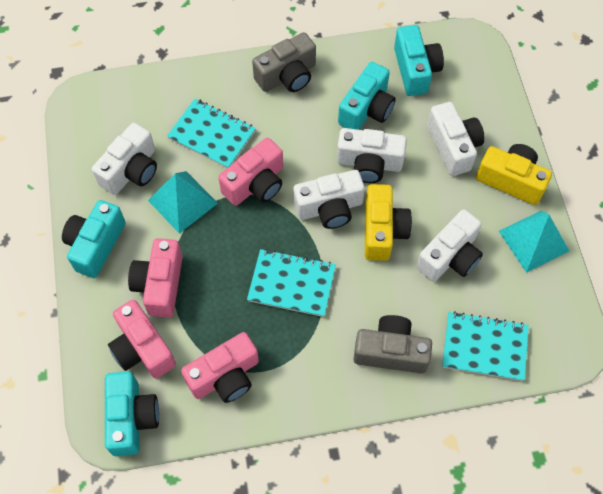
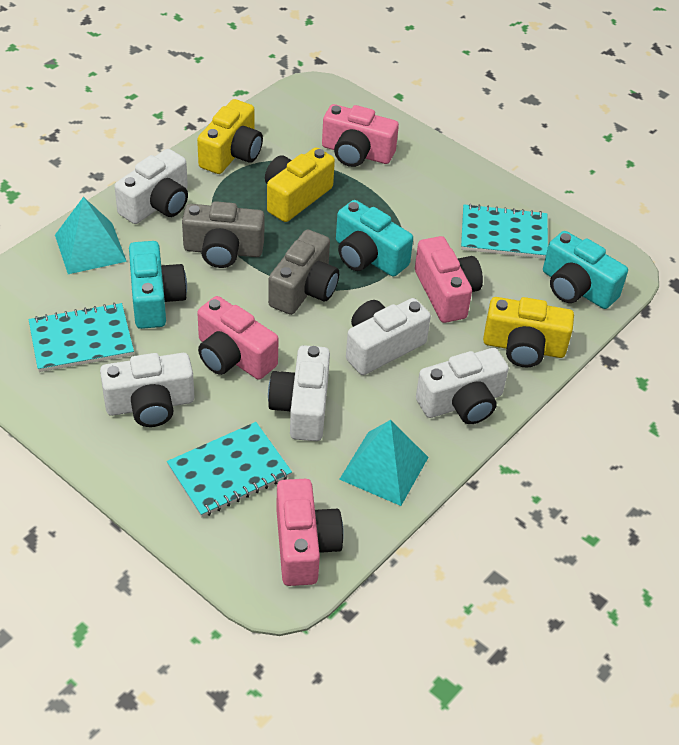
turquoise camera: [62,200,126,278] [105,371,159,456] [338,62,396,130] [394,25,444,96] = 4 -> [129,241,187,329] [336,200,413,277] [543,231,628,309] = 3
yellow camera: [365,184,412,261] [476,144,552,205] = 2 -> [197,99,263,174] [265,147,335,222] [483,297,574,368] = 3

